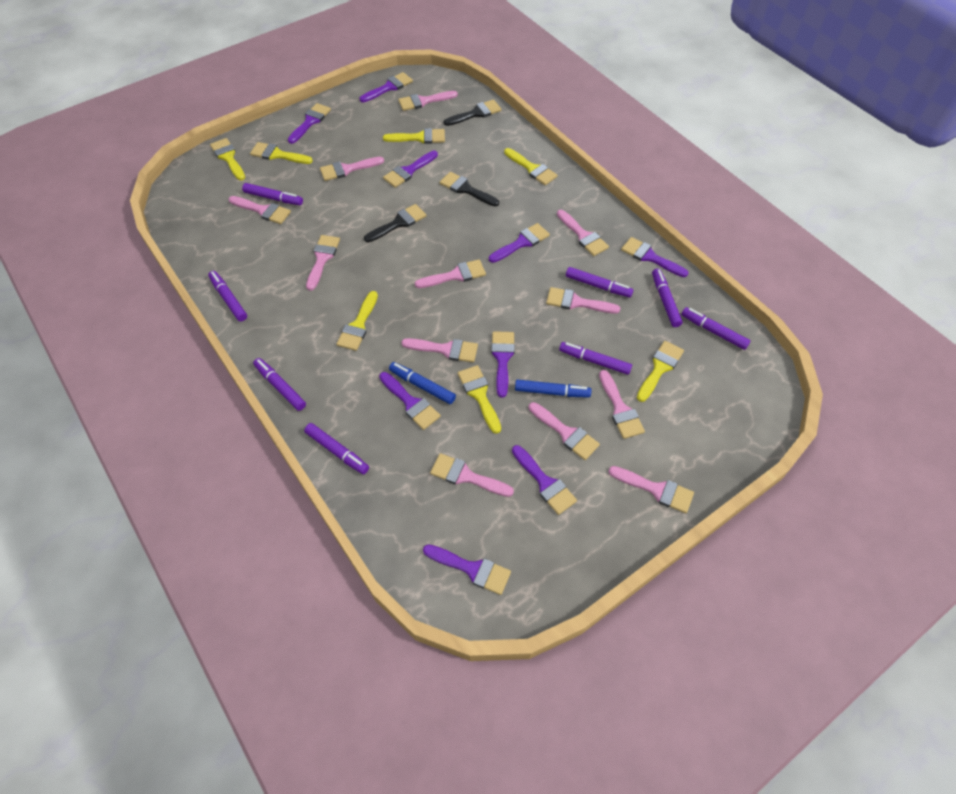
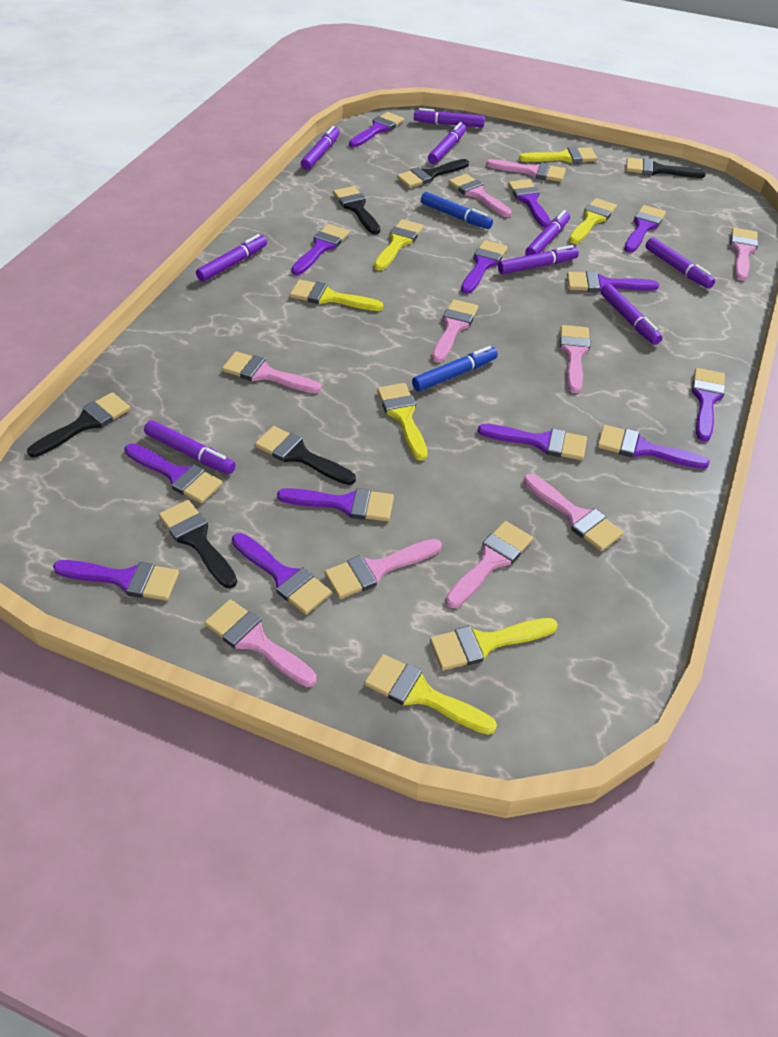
black brush: [364,204,426,242] [440,172,499,206] [444,99,502,126] = 3 -> [27,392,131,457] [159,500,237,588] [255,426,356,485] [333,186,380,234] [397,159,469,188] [626,157,706,178] = 6
pink brush: [229,196,291,224] [306,235,340,291] [320,157,384,181] [398,91,458,111] [401,338,478,362] [415,259,486,288] [430,453,514,497] [529,402,600,460] [546,287,620,314] [557,210,609,256] [599,370,645,439] [608,466,694,513] = 12 -> [204,599,317,687] [222,351,321,393] [325,539,442,599] [432,299,478,363] [446,521,533,608] [449,174,512,217] [486,159,566,182] [523,474,623,551] [560,325,590,393] [730,228,758,281] = 10
purple brush: [288,103,331,144] [360,72,413,102] [379,372,441,430] [383,151,438,188] [423,544,511,595] [489,223,550,263] [491,331,515,398] [512,445,577,515] [621,237,688,277] = 9 -> [53,560,179,601] [125,443,223,504] [232,533,331,614] [277,488,394,521] [291,224,350,275] [349,112,404,147] [461,240,508,294] [478,424,587,460] [508,179,551,228] [567,271,659,292] [597,425,710,469] [624,205,666,253] [692,368,725,442] = 13
purple marker: [208,271,247,321] [242,183,303,205] [253,358,306,411] [304,423,369,474] [559,342,632,375] [566,267,633,298] [652,268,683,327] [681,307,750,350] = 8 -> [144,420,236,474] [196,234,267,282] [301,126,340,170] [414,108,485,128] [428,122,466,164] [498,245,579,274] [525,210,570,256] [601,284,662,345] [645,237,715,289] = 9

